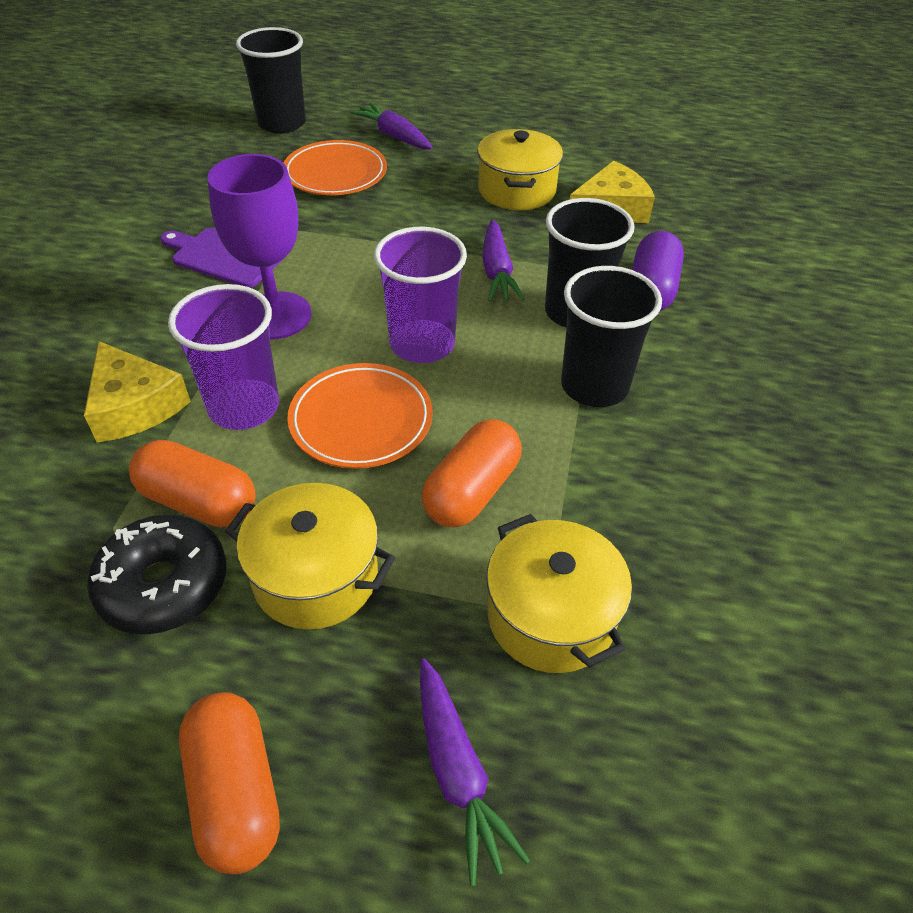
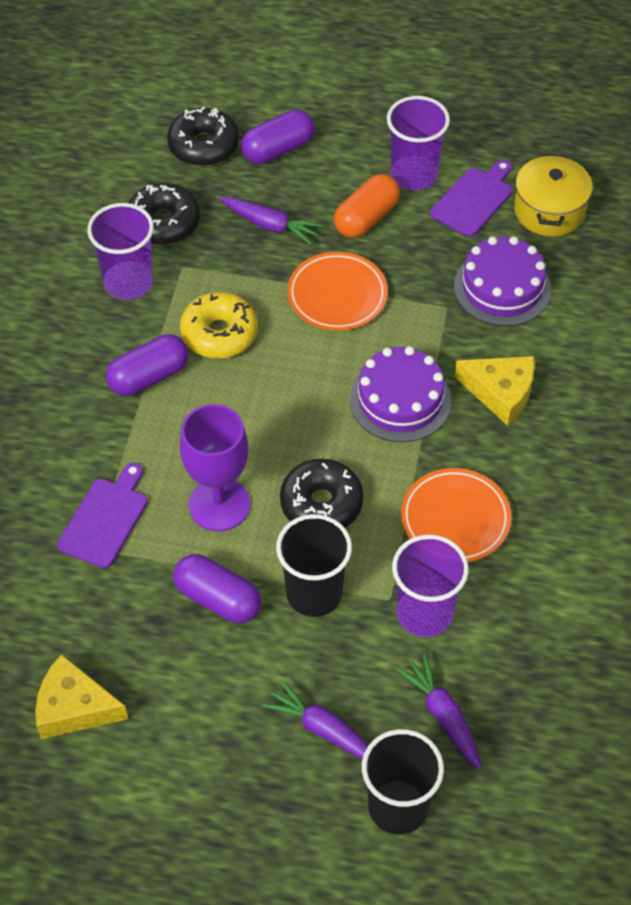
black cup: [236,27,306,134] [545,198,635,328] [561,266,662,407] = 3 -> [276,514,352,617] [362,729,444,834] = 2
black donut: [87,514,226,634] = 1 -> [129,183,200,245] [167,107,239,166] [280,459,364,528] = 3
orange capsule: [129,440,256,527] [179,692,280,874] [422,419,522,527] = 3 -> [334,174,400,238] = 1
purple cake: none = 0 -> [350,346,451,442] [454,236,551,326] = 2
purple capsule: [632,231,684,312] = 1 -> [106,334,188,396] [173,554,261,623] [241,109,315,164] = 3
purple cup: [168,284,279,430] [374,227,467,363] = 2 -> [87,203,154,300] [387,96,450,190] [392,534,469,637] = 3
purple cutting board: [160,228,283,288] = 1 -> [57,462,148,568] [430,160,513,237] = 2
yellow donut: none = 0 -> [180,292,258,359] = 1
yellow pot: [225,483,395,630] [477,129,563,210] [487,514,632,673] = 3 -> [514,153,593,237] = 1

